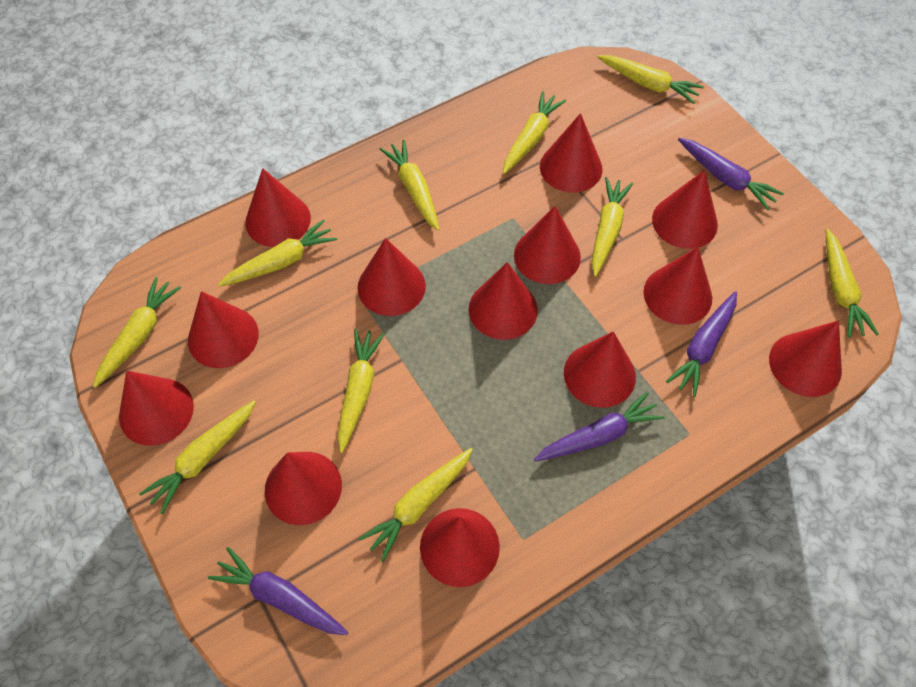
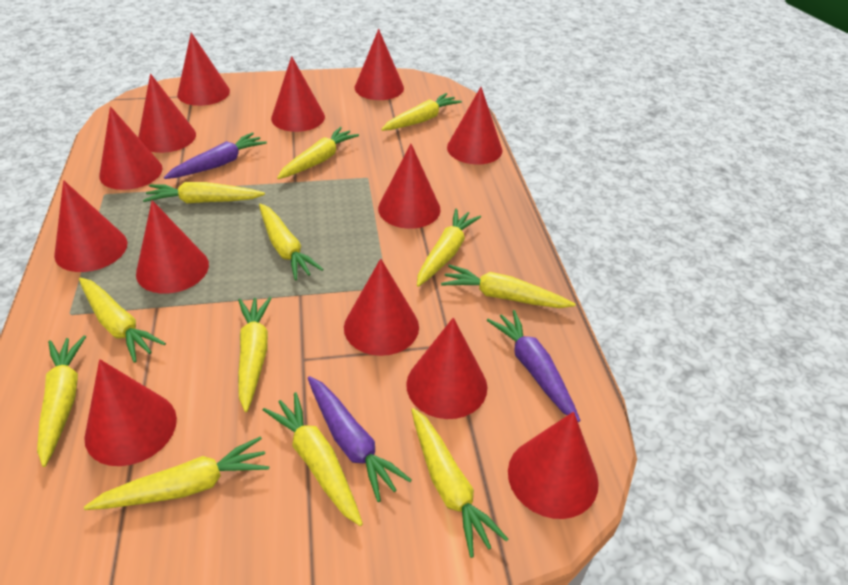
purple carrot: [208,547,348,635] [534,392,665,461] [666,291,737,397] [678,138,784,210] = 4 -> [164,132,267,179] [308,376,412,502] [487,310,580,422] = 3
yellow carrot: [93,277,181,388] [139,401,256,514] [218,219,337,287] [337,329,385,453] [358,448,473,562] [380,140,440,231] [503,91,566,174] [592,177,633,277] [597,55,704,104] [826,229,879,338] = 10 -> [37,335,86,467] [79,278,166,363] [84,437,269,510] [143,182,265,203] [238,297,272,412] [259,203,324,281] [263,392,363,526] [277,127,359,179] [381,93,462,131] [411,408,508,558] [417,208,481,287] [441,264,576,308] = 12

